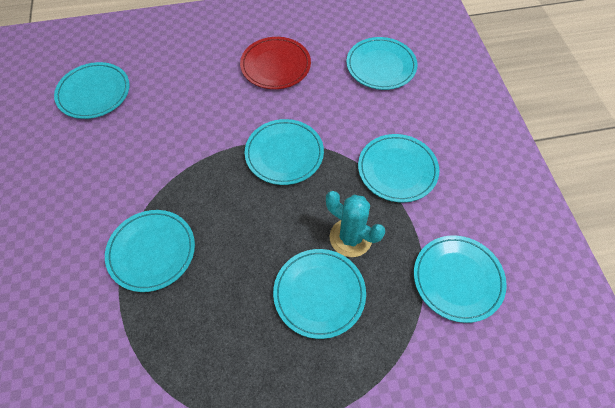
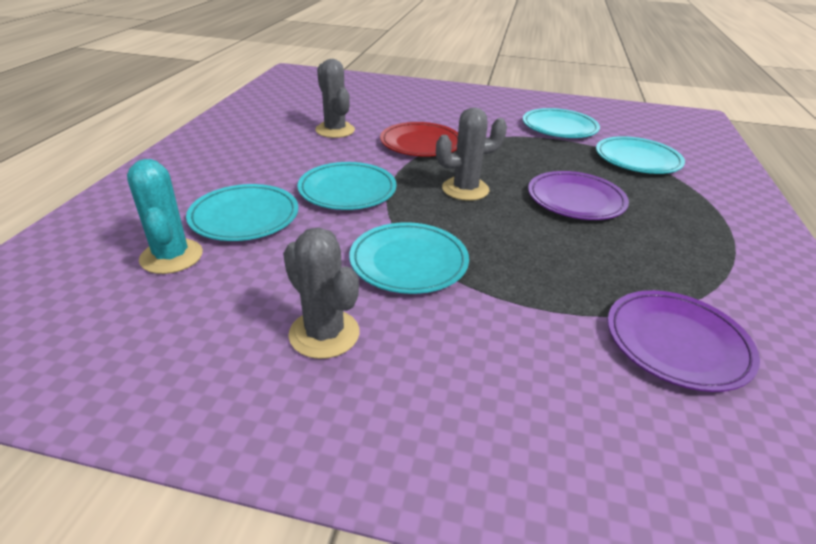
grey cactus: none = 0 -> [283,227,360,359] [315,59,355,138] [436,107,507,201] = 3
purple plate: none = 0 -> [528,171,629,220] [607,290,760,392] = 2
turquoise plate: [54,62,130,119] [105,210,195,292] [245,119,324,185] [273,249,366,339] [346,37,417,90] [358,134,439,202] [414,235,507,323] = 7 -> [186,184,298,241] [297,162,397,210] [349,222,469,294] [523,108,600,138] [596,136,685,174] = 5

